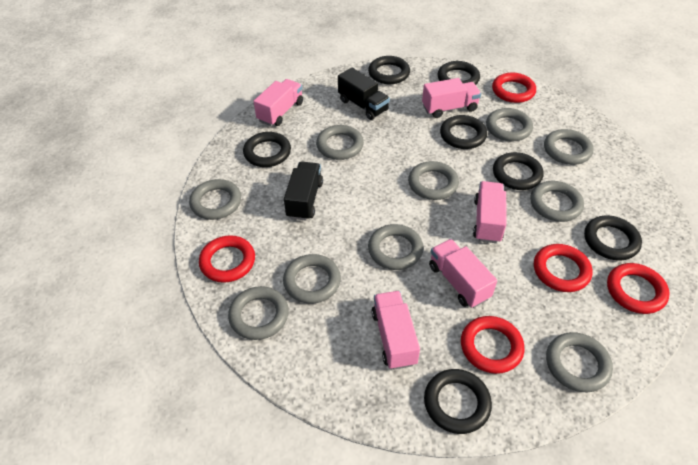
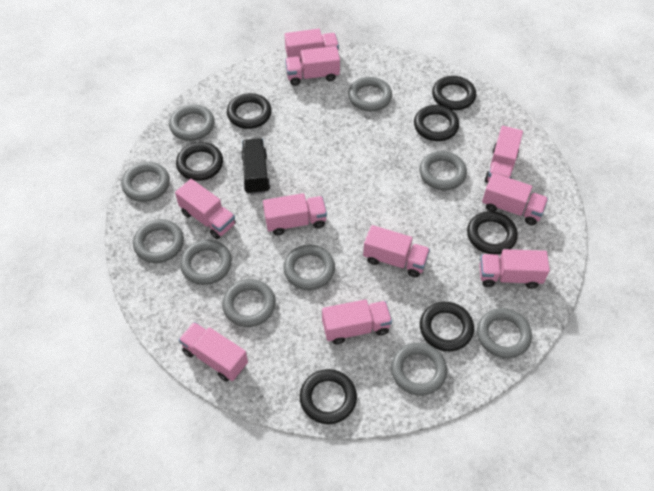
black truck: [284,161,323,221] [338,67,390,120] = 2 -> [241,138,270,195] = 1
pink truck: [253,79,303,126] [371,291,420,370] [422,78,481,118] [429,239,497,308] [473,181,506,243] = 5 -> [175,179,236,239] [179,322,248,382] [263,193,327,235] [285,29,339,61] [285,46,340,86] [322,299,392,344] [363,225,430,278] [479,249,550,289] [482,173,548,225] [485,126,523,183] = 10
red ring: [199,235,255,283] [461,316,525,374] [492,73,536,103] [534,244,593,292] [607,263,669,314] = 5 -> none = 0

